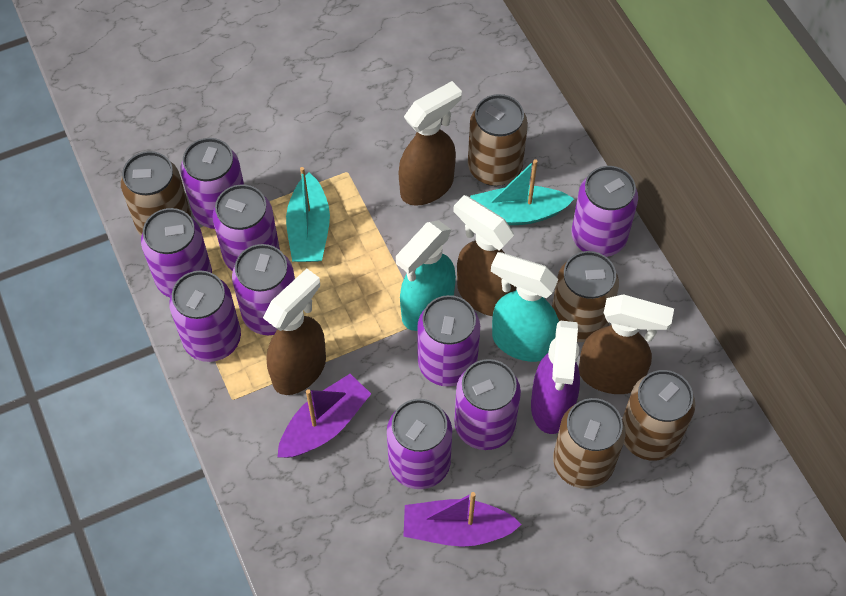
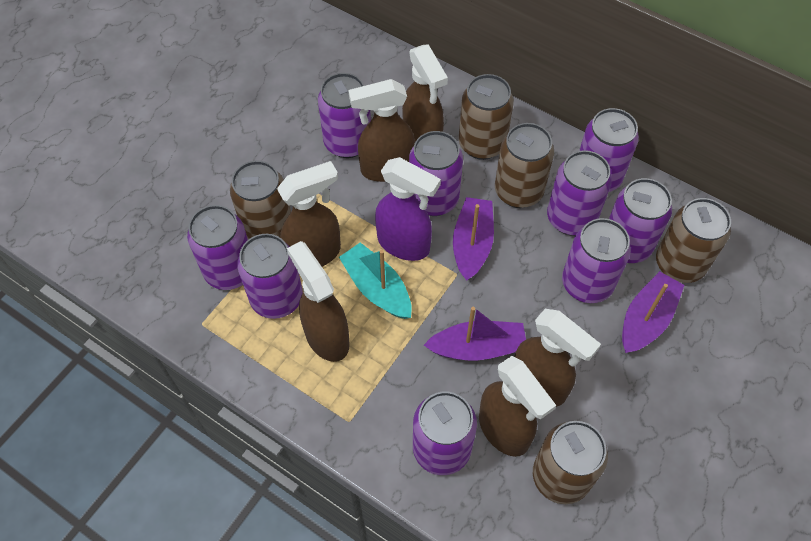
brown spray bottle: [263,268,326,395] [399,81,462,206] [453,195,516,316] [579,294,674,394] = 4 -> [277,161,341,267] [287,241,350,362] [348,79,415,182] [402,44,448,142] [479,356,556,457] [514,309,601,407] = 6
purple boat: [278,374,371,458] [403,492,522,547] = 2 -> [424,307,526,361] [453,197,494,281] [622,271,684,353] = 3
turquoise boat: [286,167,330,262] [470,159,574,225] = 2 -> [339,242,412,319] = 1
turquoise spray bottle: [396,220,456,331] [491,252,559,362] = 2 -> none = 0

